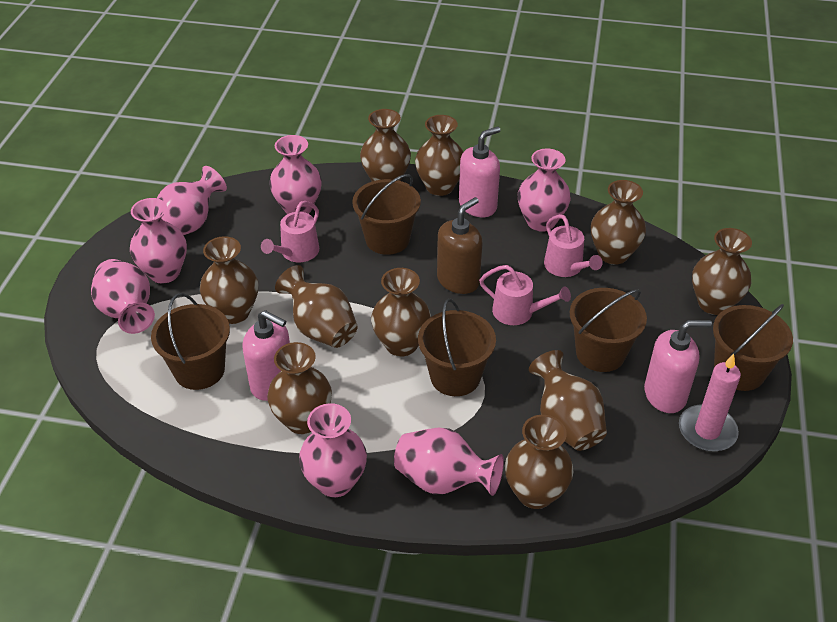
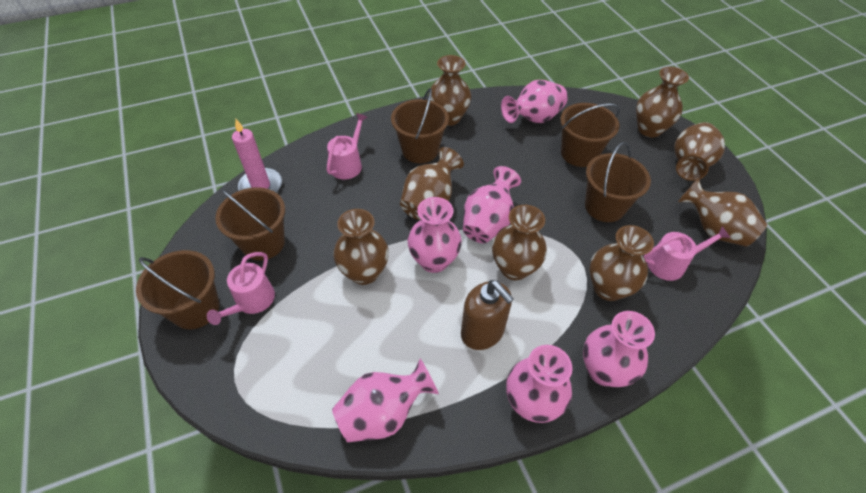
brown vase: [200,236,258,324] [267,342,332,434] [275,265,358,348] [360,109,411,181] [371,268,431,356] [415,115,463,196] [505,415,574,509] [529,350,607,451] [591,180,646,265] [692,228,752,315] = 10 -> [333,209,389,285] [400,147,464,220] [428,55,471,126] [492,205,547,280] [589,225,654,301] [636,67,689,138] [674,122,725,181] [678,177,767,247] = 8
pink soap dispenser: [242,310,290,401] [459,127,500,217] [644,320,712,413] = 3 -> none = 0
pink vase: [91,259,155,334] [130,198,187,283] [157,166,227,235] [269,135,322,214] [299,403,367,497] [394,428,504,496] [518,148,571,232] = 7 -> [332,359,439,442] [407,197,462,273] [463,166,521,243] [501,80,568,123] [506,345,572,423] [583,311,655,387] = 6

